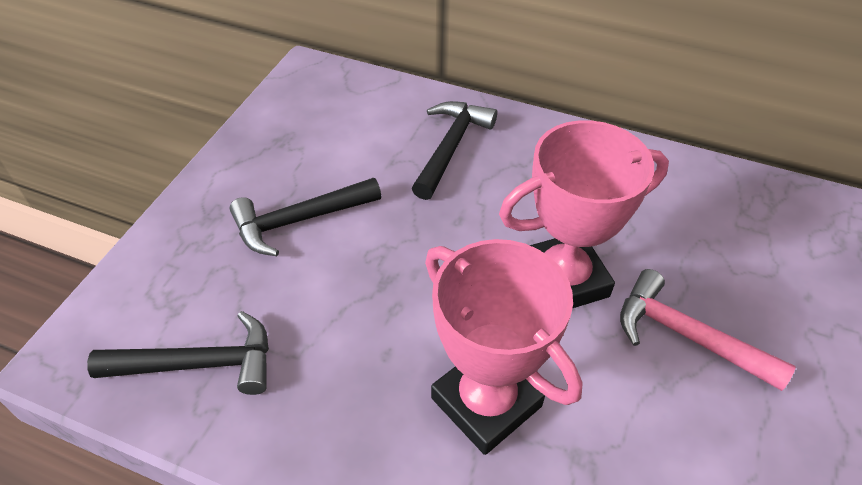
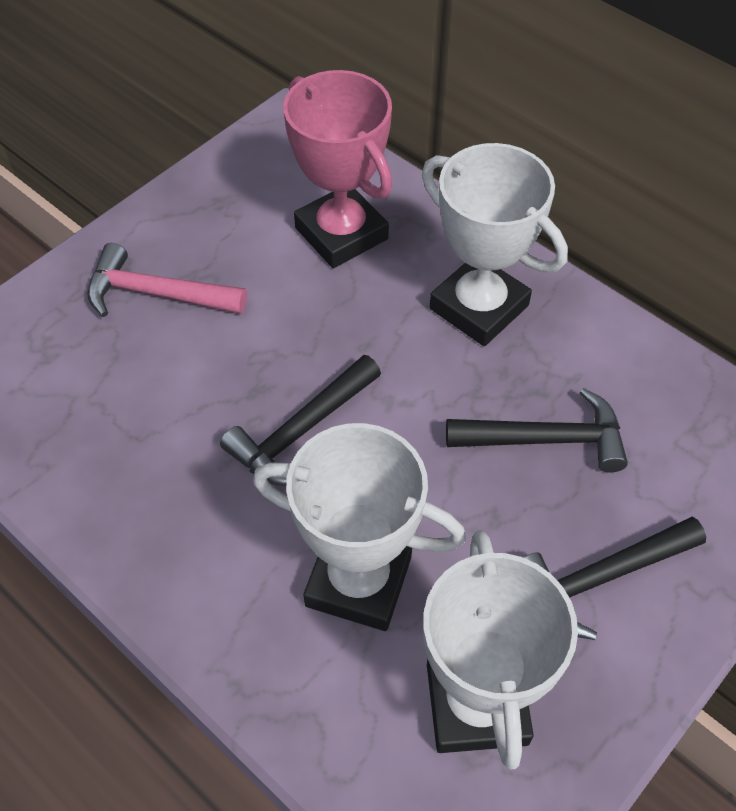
pink trophy: [425,239,583,455] [499,120,669,309] = 2 -> [283,70,392,268] = 1
white trophy: none = 0 -> [253,423,466,631] [422,143,568,346] [423,530,578,769] = 3

